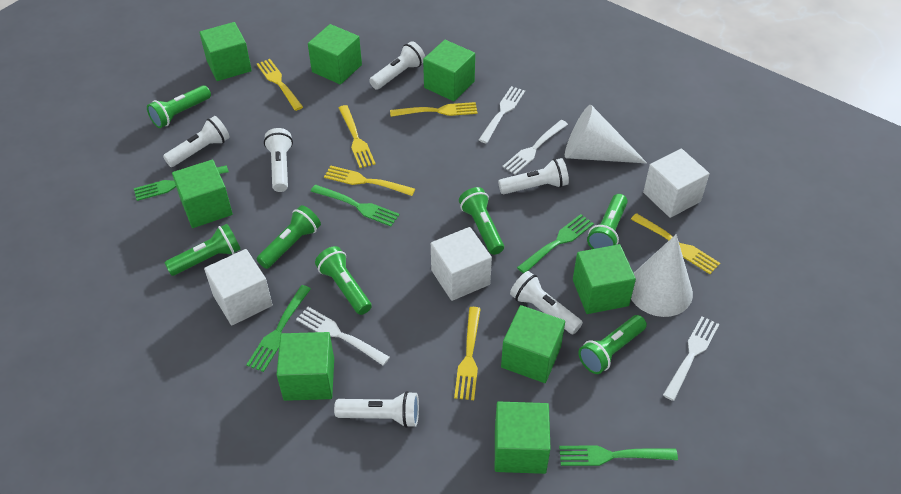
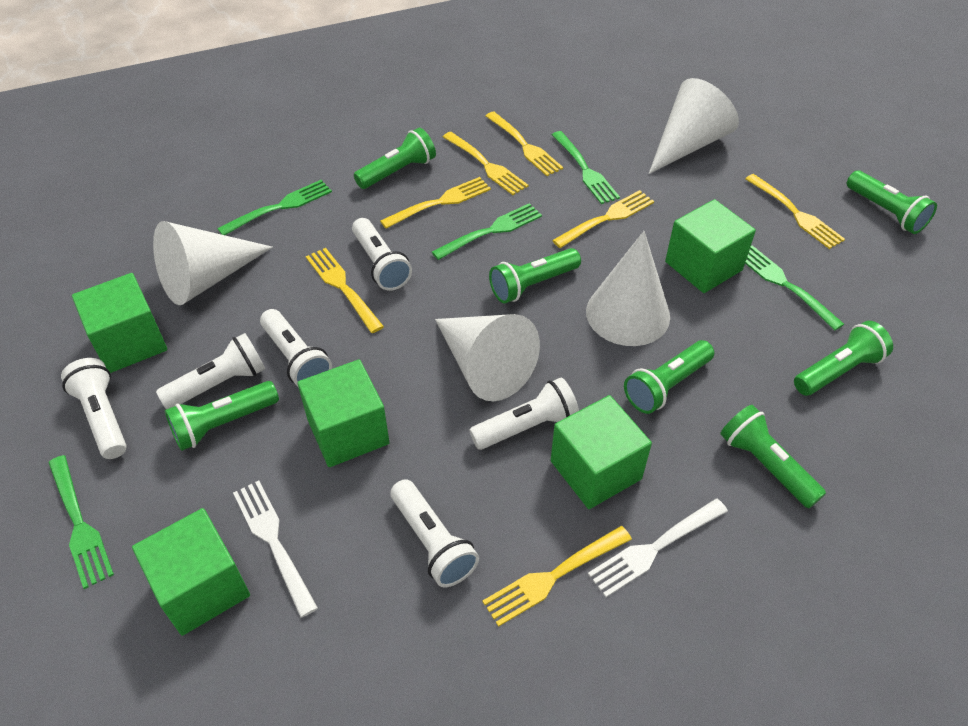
green cube: [172,160,233,228] [199,22,252,81] [277,332,334,401] [308,24,362,85] [423,40,475,101] [495,402,550,474] [501,305,565,383] [573,244,636,314] = 8 -> [72,273,167,373] [132,508,250,636] [297,359,390,467] [551,395,652,509] [665,199,756,293] = 5
white cone: [565,104,647,164] [631,234,693,317] = 2 -> [153,221,273,305] [435,314,540,401] [586,231,670,346] [649,78,739,174] = 4
white cube: [204,249,273,325] [431,227,492,301] [643,148,710,218] = 3 -> none = 0
white fork: [296,307,390,366] [479,86,525,143] [502,120,568,175] [663,316,719,401] = 4 -> [233,480,318,617] [588,498,728,597] = 2
yellow fork: [257,59,303,111] [324,165,415,196] [339,105,375,168] [390,102,478,117] [454,307,481,400] [631,213,720,274] = 6 -> [306,248,384,333] [380,177,491,229] [443,132,529,195] [482,526,632,627] [486,111,563,176] [552,190,654,248] [745,174,845,249] = 7

